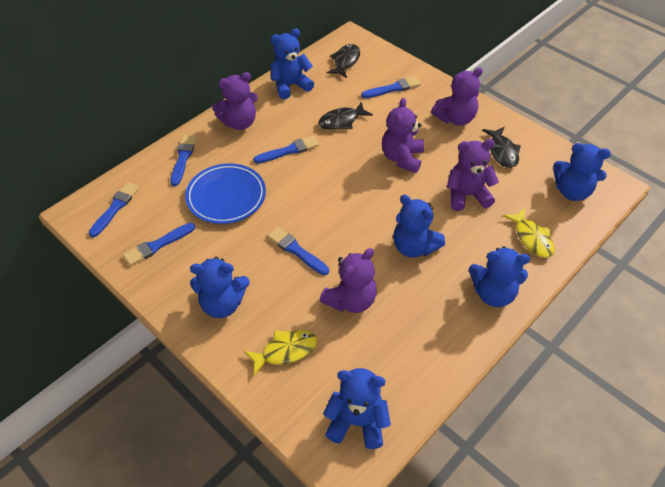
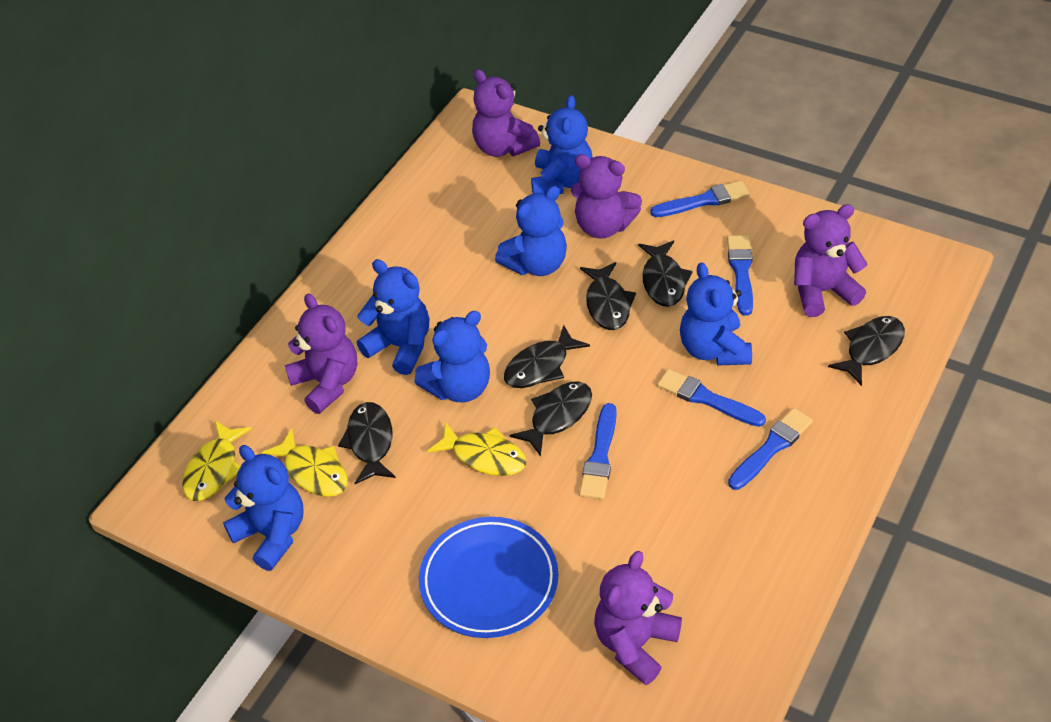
black fish: [318,102,373,130] [327,44,360,78] [482,127,521,168] = 3 -> [338,402,396,484] [504,325,590,388] [509,381,592,457] [580,262,636,330] [638,240,693,307] [828,316,905,386] = 6
blue brush: [88,182,140,237] [123,223,195,266] [170,135,197,186] [253,136,319,164] [267,227,329,275] [361,76,421,98] = 6 -> [579,403,617,499] [650,181,750,217] [657,369,766,427] [727,235,753,316] [728,408,813,490] = 5
yellow fish: [244,330,317,376] [503,208,555,258] = 2 -> [182,421,251,501] [262,428,348,497] [427,422,527,476] = 3

